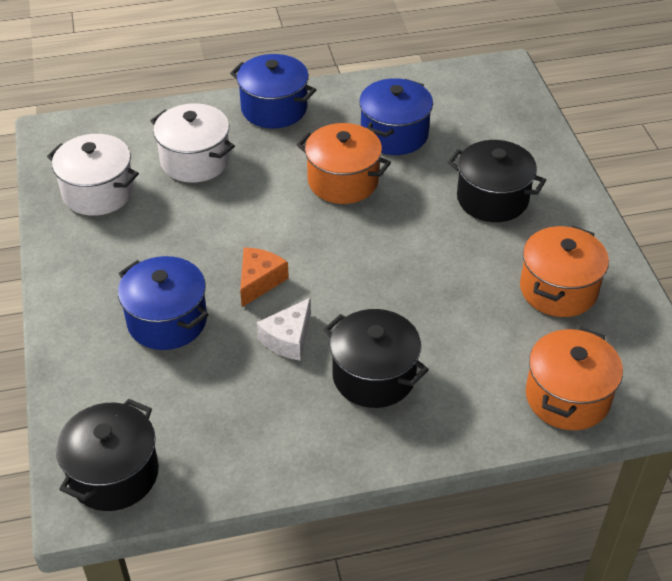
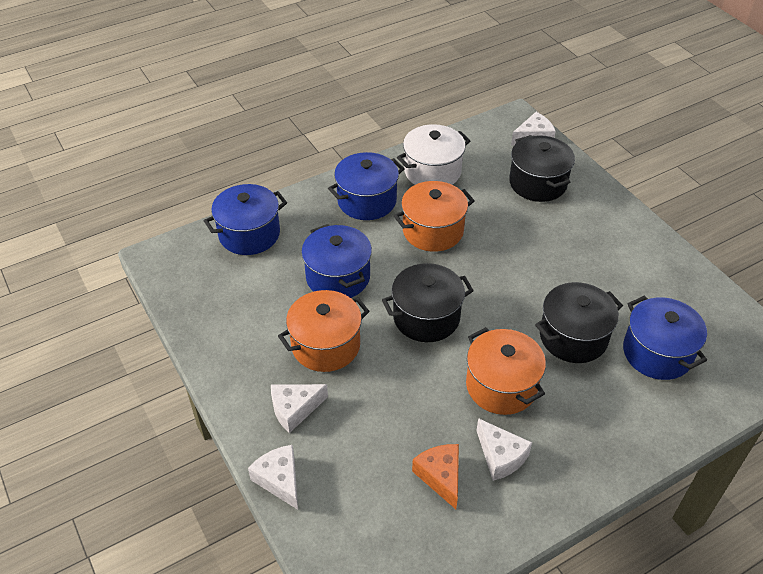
blue pot: [118,256,209,350] [230,54,316,128] [359,78,433,155] = 3 -> [204,184,287,255] [301,224,372,298] [328,152,405,220] [623,296,707,380] = 4
white cheese: [257,298,311,361] = 1 -> [248,445,298,510] [271,384,328,433] [476,418,532,481] [511,112,556,146] = 4
white pot: [47,134,139,216] [150,103,235,183] = 2 -> [397,124,470,185] = 1

